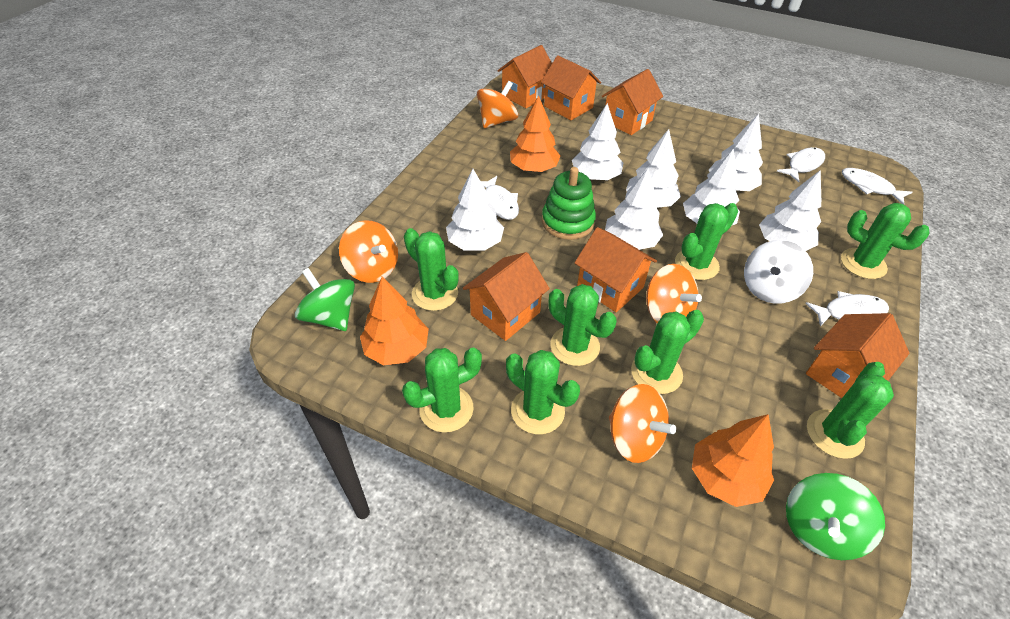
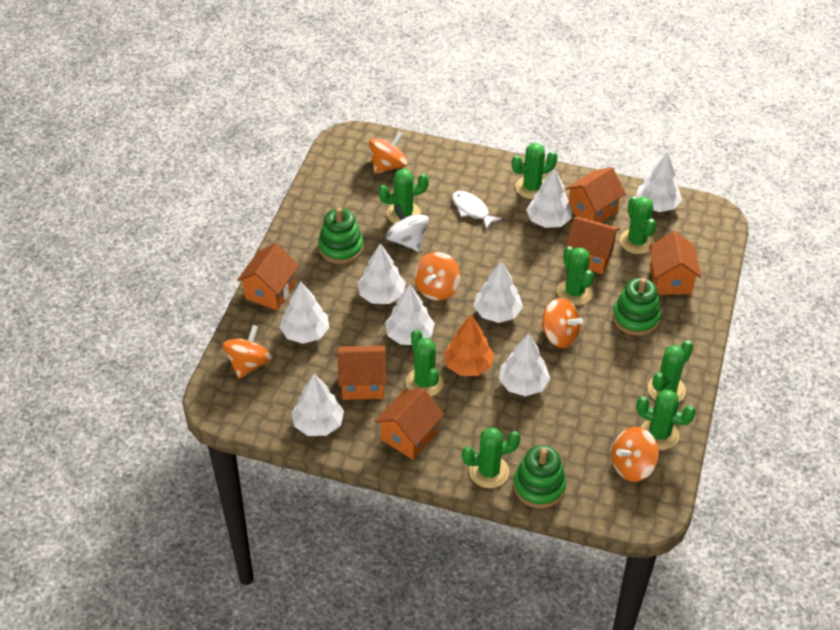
green spinning top: [295,268,355,331] [786,473,885,560] = 2 -> none = 0
green stacking toy: [542,167,596,240] = 1 -> [318,207,364,264] [513,445,566,508] [613,278,661,336] = 3
orange spinning top: [339,220,398,283] [477,81,518,128] [609,384,676,463] [646,264,702,323] = 4 -> [223,325,272,379] [369,132,408,174] [414,252,461,301] [541,298,583,348] [612,427,659,482] = 5
orange tree: [360,276,429,365] [510,95,561,172] [692,414,774,507] = 3 -> [444,315,494,376] = 1
white fish: [481,176,519,220] [777,147,825,182] [805,291,889,326] [842,168,912,204] = 4 -> [452,191,502,229] = 1
white tree: [446,169,504,250] [572,103,623,180] [605,168,663,250] [626,129,681,208] [683,149,740,225] [709,114,763,191] [759,170,821,251] = 7 -> [280,282,330,344] [292,374,344,436] [357,243,406,304] [385,284,435,345] [474,261,523,323] [499,333,550,396] [526,168,572,228] [636,152,682,212] = 8

